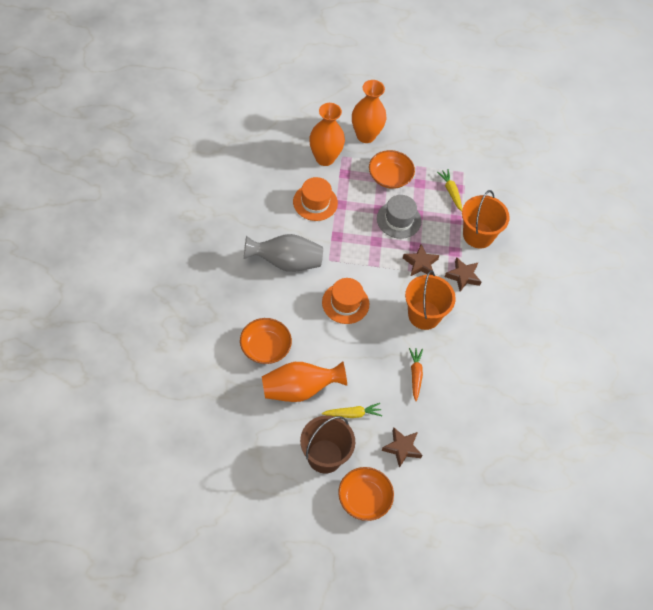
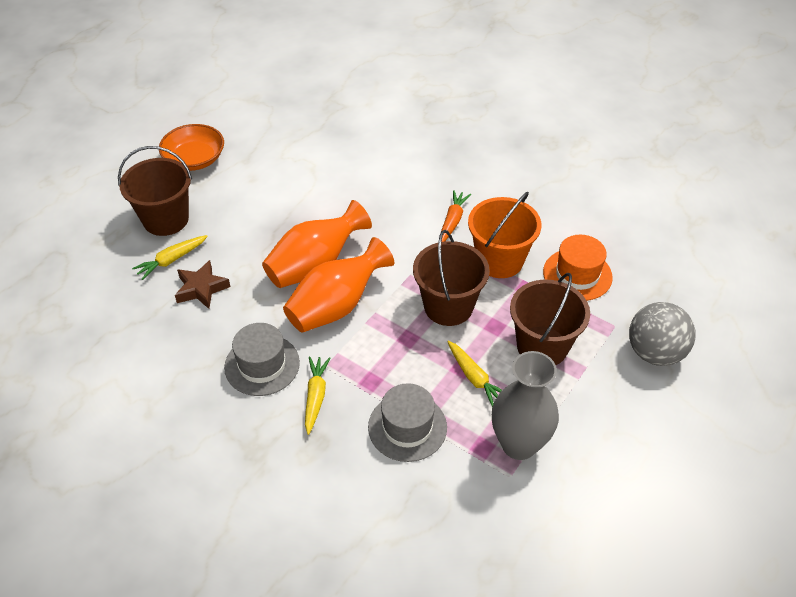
brown bucket: [300,415,355,474] = 1 -> [118,146,192,236] [413,230,490,326] [510,273,590,365] = 3
brown star: [382,428,422,468] [403,244,440,277] [445,257,481,292] = 3 -> [175,260,230,309] = 1
grey ball: none = 0 -> [629,302,696,366] = 1
grey hat: [377,195,422,239] = 1 -> [224,323,300,396] [368,383,447,462] = 2
orange bowl: [240,318,292,364] [338,467,394,521] [369,150,415,189] = 3 -> [159,124,224,171] = 1
orange bucket: [405,270,456,330] [462,190,510,248] = 2 -> [468,191,541,278] = 1
orange hat: [293,177,338,221] [322,278,369,324] = 2 -> [543,235,613,301] = 1
orange vase: [262,361,347,402] [309,103,345,166] [352,80,386,143] = 3 -> [262,200,372,288] [283,237,395,333] = 2
yellow carrot: [322,403,382,418] [437,169,462,212] = 2 -> [132,235,208,280] [305,357,330,435] [447,340,502,407] = 3

